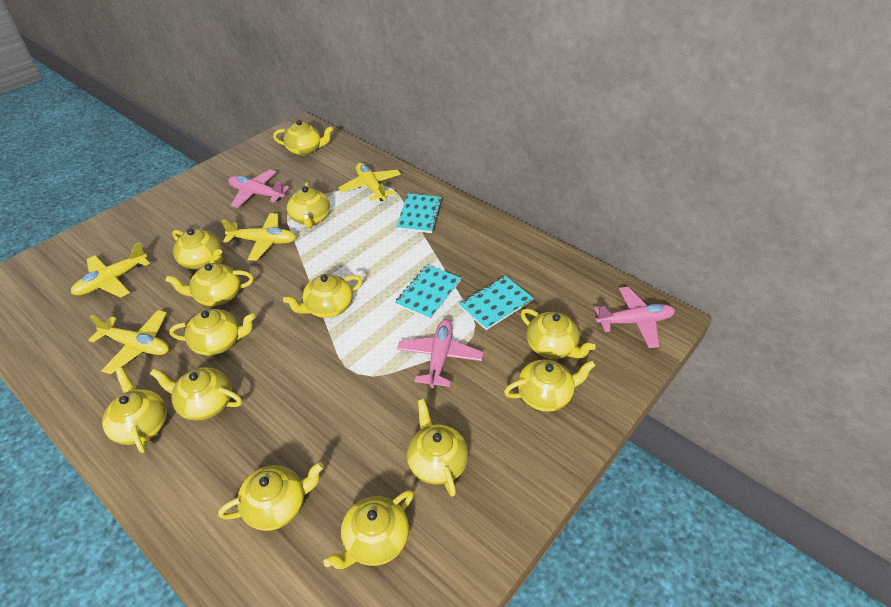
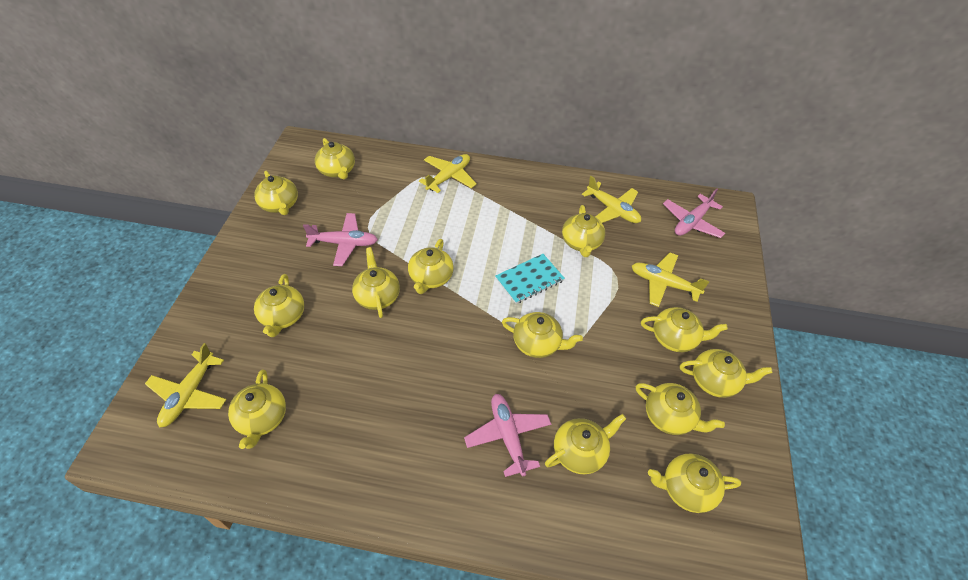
turquoise notebook: [395,265,461,320] [396,194,442,233] [459,276,533,330] = 3 -> [495,254,565,304] = 1

